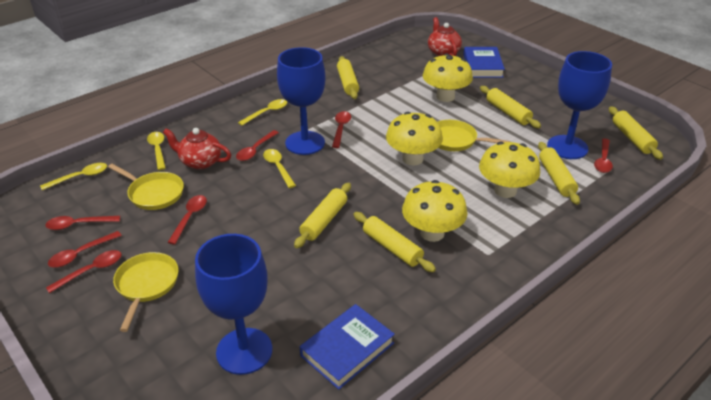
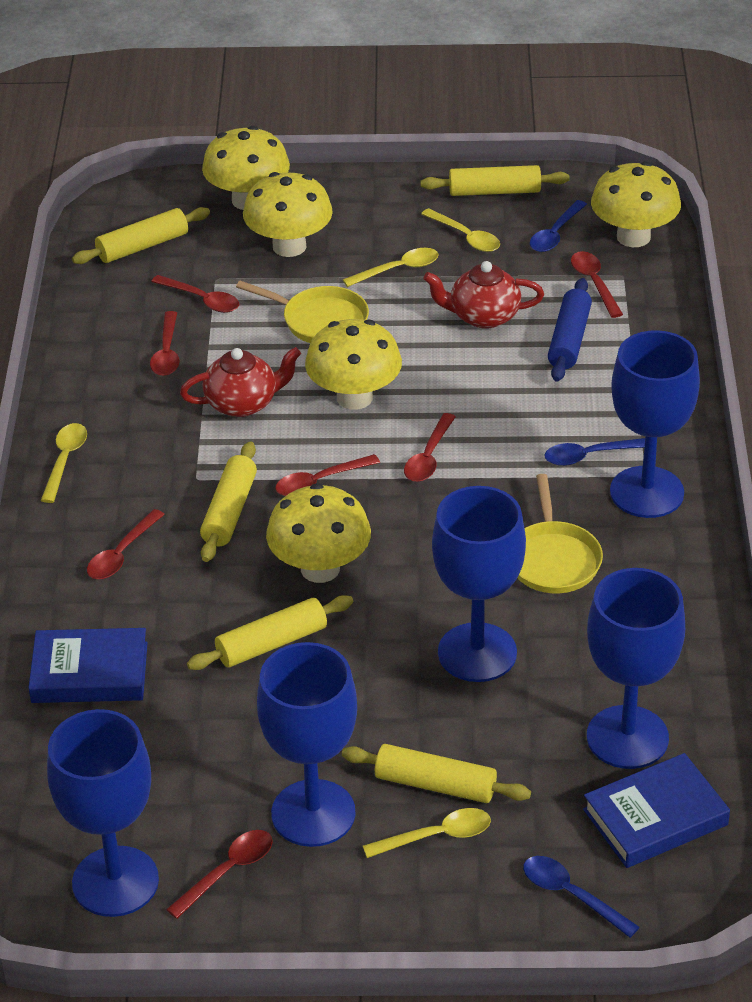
blue goblet: [195,234,272,375] [277,47,326,155] [547,51,612,159] = 3 -> [47,709,159,917] [257,642,357,847] [432,486,526,682] [587,568,685,769] [610,330,700,518] = 5
blue rolling pin: none = 0 -> [548,278,592,382] = 1
blue spoon: none = 0 -> [523,856,640,938] [530,200,587,252] [544,438,645,466] = 3
yellow mushroom: [386,112,443,165] [402,180,467,242] [423,53,473,102] [479,142,540,198] = 4 -> [202,126,290,210] [243,172,333,257] [266,483,371,583] [305,319,402,410] [591,161,681,247] = 5
yellow pan: [108,164,184,210] [113,252,178,332] [438,120,510,151] = 3 -> [236,281,369,343] [518,474,603,593] = 2
yellow rolling pin: [294,183,351,248] [337,56,359,99] [353,212,436,273] [480,86,541,128] [538,142,580,205] [609,106,663,160] = 6 -> [72,207,210,264] [187,595,353,670] [200,441,257,562] [342,744,531,803] [421,165,570,196] = 5

